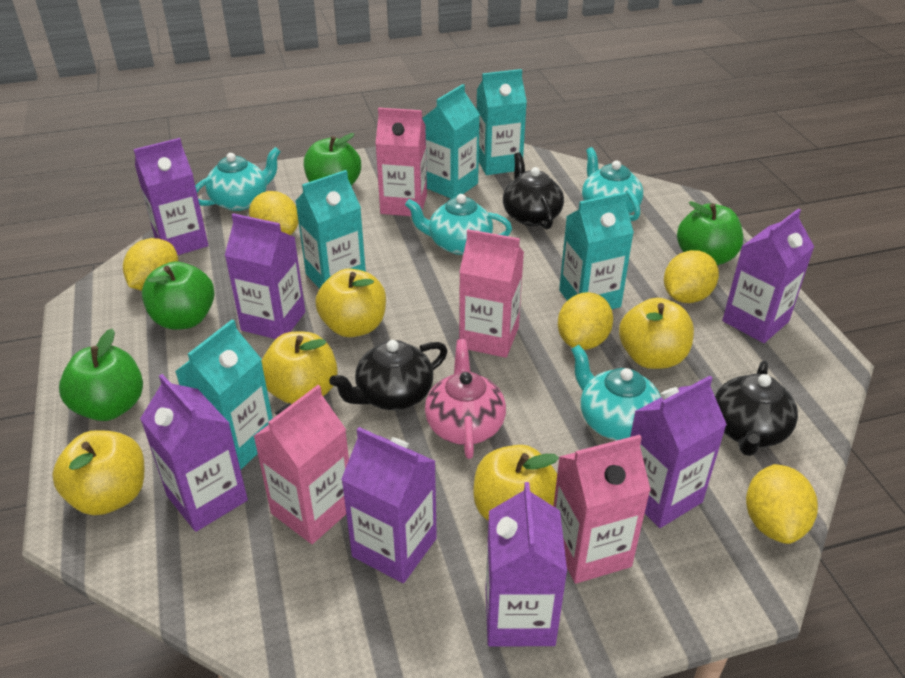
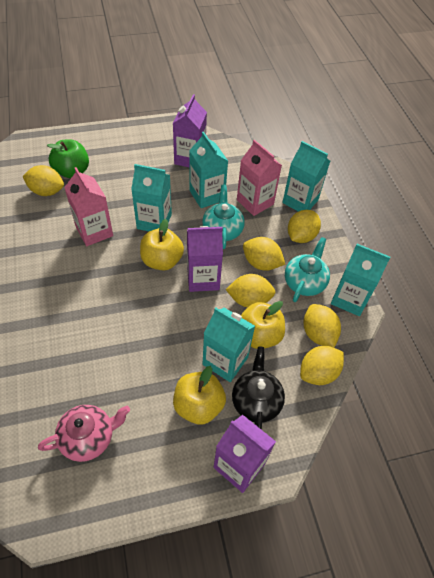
black teapot: [329,340,448,410] [503,152,564,229] [715,361,798,456] = 3 -> [232,347,285,430] = 1
green apple: [59,329,143,421] [142,262,215,330] [304,133,361,186] [677,201,743,265] = 4 -> [47,139,89,178] = 1
pink carton: [253,385,349,544] [375,108,427,216] [459,229,524,358] [553,435,651,584] = 4 -> [64,167,113,246] [237,140,282,216] = 2
purple carton: [133,138,209,255] [140,374,248,532] [225,213,305,339] [341,427,437,583] [486,482,567,647] [630,376,727,528] [722,209,814,343] = 7 -> [173,94,207,168] [187,226,223,292] [213,415,276,493] = 3
turquoise teapot: [195,147,281,211] [405,194,512,255] [571,345,661,440] [582,147,643,221] = 4 -> [202,185,245,249] [285,237,330,302] = 2
yellow apple: [52,430,144,515] [262,332,338,404] [315,268,386,337] [473,445,559,521] [619,298,694,369] = 5 -> [140,219,184,271] [173,366,226,425] [241,301,285,349] = 3
yellow lemon: [123,238,179,291] [249,191,299,235] [558,292,613,350] [664,250,719,303] [746,464,818,544] = 5 -> [23,165,64,196] [226,274,276,308] [243,237,285,271] [288,210,321,243] [300,346,344,385] [303,304,341,348] = 6

